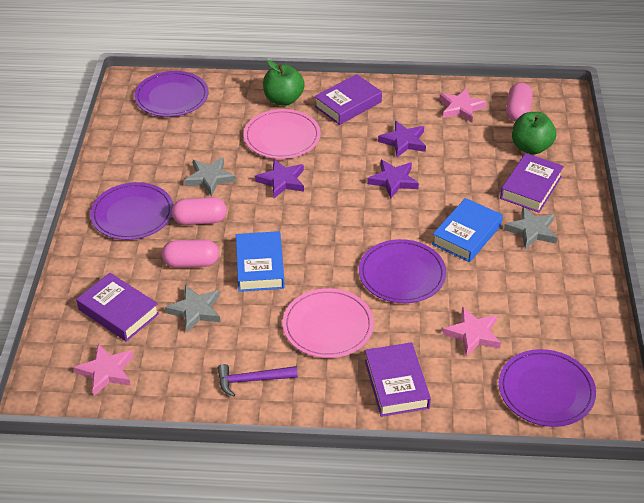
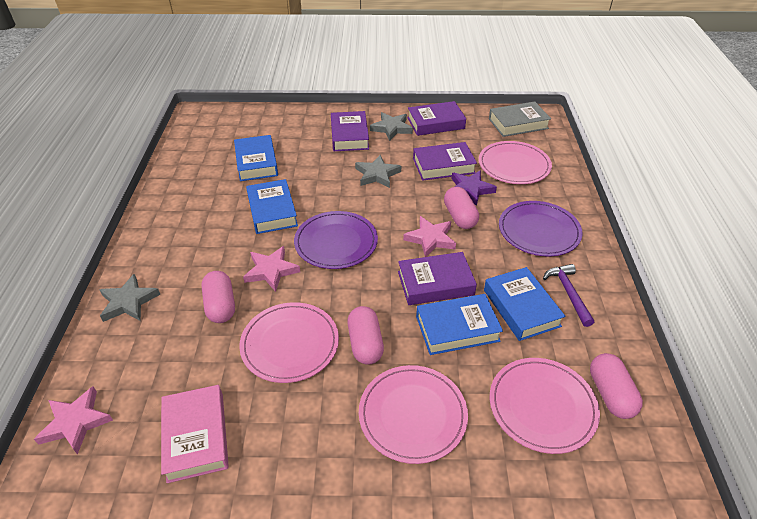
blue book: [236,231,285,292] [432,198,503,262] = 2 -> [234,135,278,181] [246,179,298,234] [416,294,503,355] [484,267,565,341] = 4
green apple: [263,60,305,106] [512,112,556,155] = 2 -> none = 0
grey book: none = 0 -> [489,102,551,137] = 1
pink book: none = 0 -> [161,385,229,483] = 1
pink capsule: [162,240,219,268] [172,197,227,225] [506,83,533,121] = 3 -> [201,271,235,323] [347,306,384,365] [444,187,479,229] [590,353,643,419] = 4
pink plate: [244,109,321,159] [283,288,374,358] = 2 -> [239,302,339,383] [359,365,468,464] [479,141,552,184] [490,358,600,454] = 4
purple plate: [90,182,173,240] [134,71,208,117] [359,239,446,303] [499,349,596,427] = 4 -> [294,211,378,269] [499,201,583,257] = 2
purple star: [255,159,304,198] [367,160,419,199] [378,121,426,157] = 3 -> [452,170,497,206] = 1

